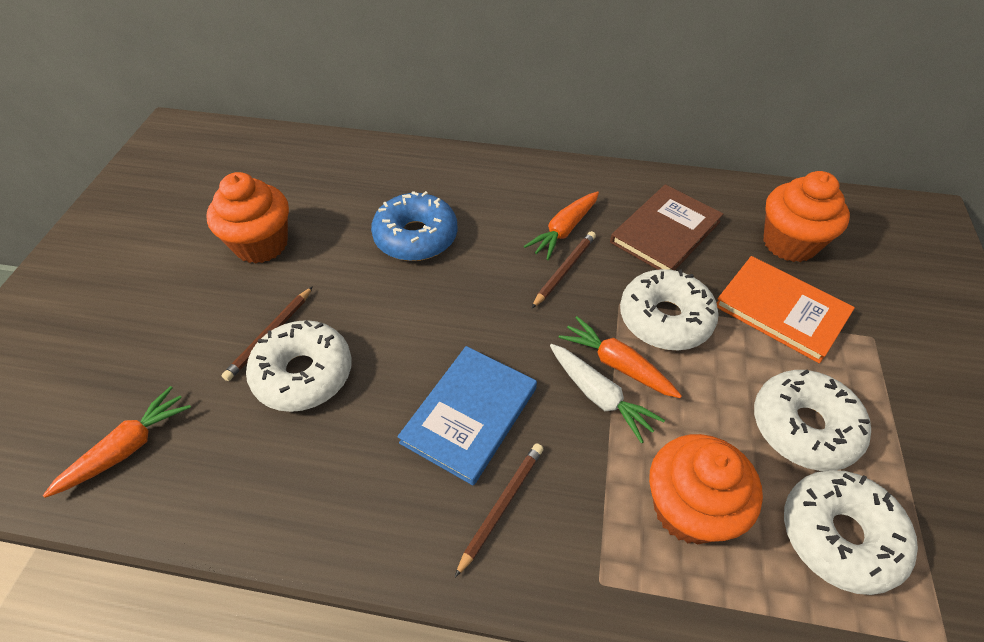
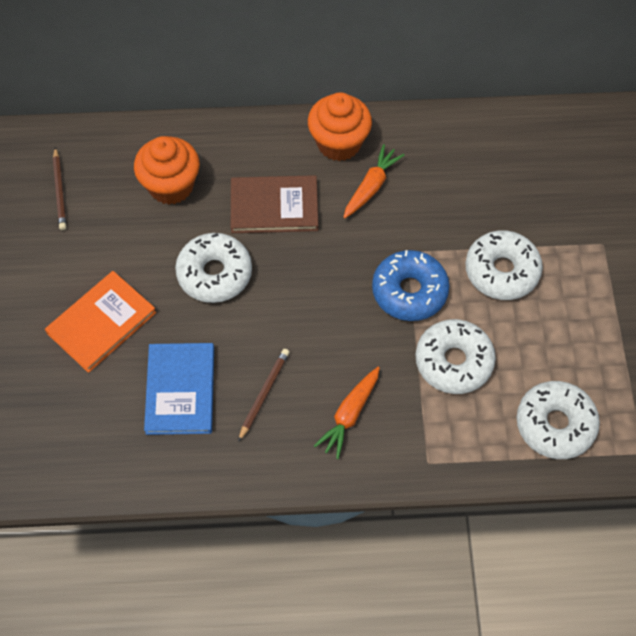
brown pencil: [221,286,313,381] [455,443,543,577] [531,231,596,309] = 3 -> [53,147,66,230] [238,349,290,442] = 2
orange carrot: [43,386,191,498] [524,191,599,260] [558,316,682,398] = 3 -> [314,367,380,459] [344,144,404,218] = 2
orange cupcake: [207,172,289,264] [649,434,763,545] [763,171,850,262] = 3 -> [134,136,200,205] [308,92,372,161] = 2
white carrot: [550,344,665,444] = 1 -> none = 0

